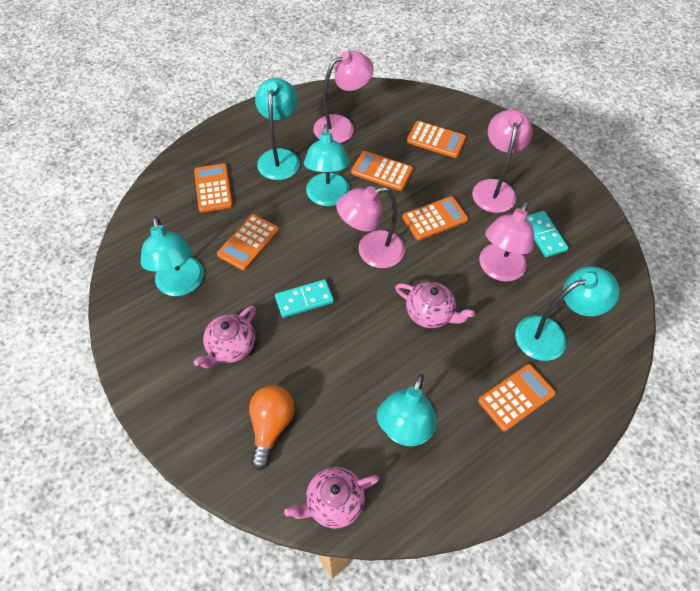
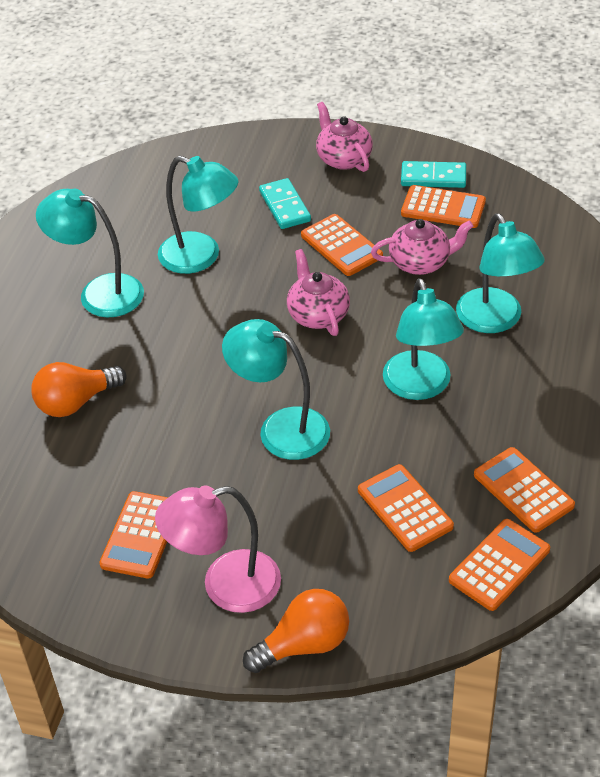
orange light bulb: [249,385,295,470] = 1 -> [31,362,127,417] [243,589,349,673] = 2
pink lamp: [313,51,374,143] [336,186,405,268] [472,109,533,213] [480,201,534,282] = 4 -> [155,486,281,613] = 1

